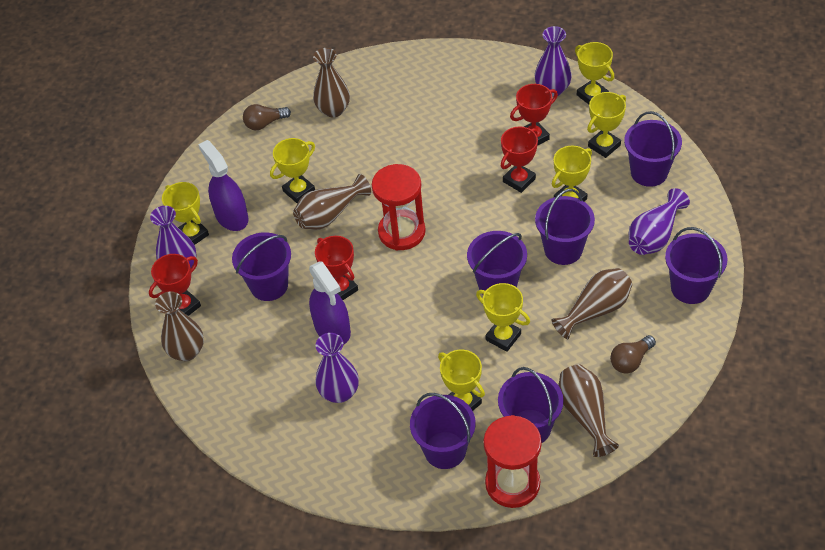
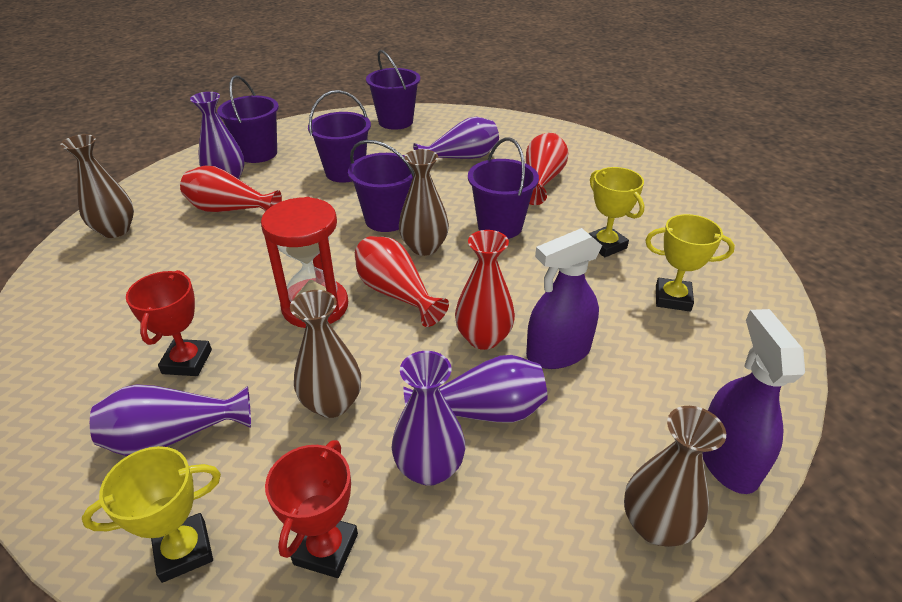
brown light bulb: [243,104,291,131] [610,335,656,374] = 2 -> none = 0
brown vase: [155,292,204,361] [293,174,371,230] [313,48,350,117] [552,268,632,339] [558,364,619,457] = 5 -> [60,134,134,238] [290,290,361,418] [399,149,449,256] [624,406,726,547] = 4
purple bucket: [232,232,291,301] [410,393,476,469] [467,231,527,295] [498,367,564,443] [535,189,595,265] [624,111,682,187] [665,227,727,304] = 7 -> [217,75,279,163] [308,90,371,183] [348,140,414,232] [366,50,420,130] [468,138,539,239] = 5
purple vase: [150,206,197,268] [315,333,359,403] [535,26,572,97] [629,188,690,255] = 4 -> [90,384,251,456] [190,92,245,179] [392,351,465,486] [403,355,548,422] [413,117,499,159] = 5
red hourglass: [372,164,426,250] [483,415,542,508] = 2 -> [261,197,348,328] = 1
red trophy: [149,254,201,316] [315,236,358,300] [501,127,538,193] [510,84,558,146] = 4 -> [126,270,212,376] [265,440,358,578] = 2
red vase: none = 0 -> [180,165,282,212] [355,236,449,327] [455,230,515,350] [526,133,568,205] = 4
yellow trophy: [162,182,209,245] [270,138,315,203] [438,350,485,411] [476,283,530,352] [552,146,592,201] [575,42,614,104] [587,92,626,158] = 7 -> [82,446,221,583] [588,167,645,257] [645,214,735,312] = 3

